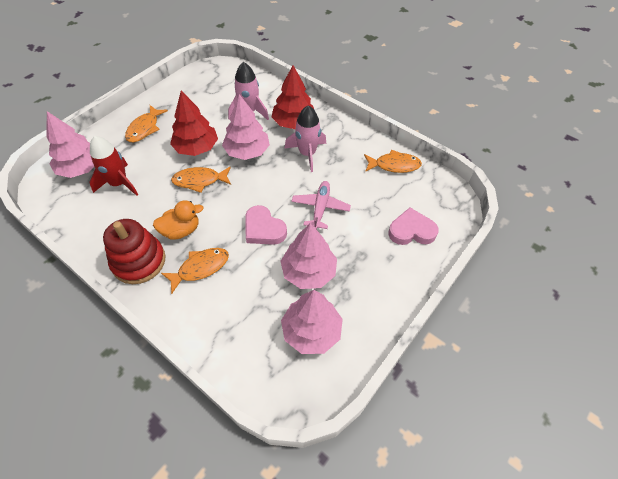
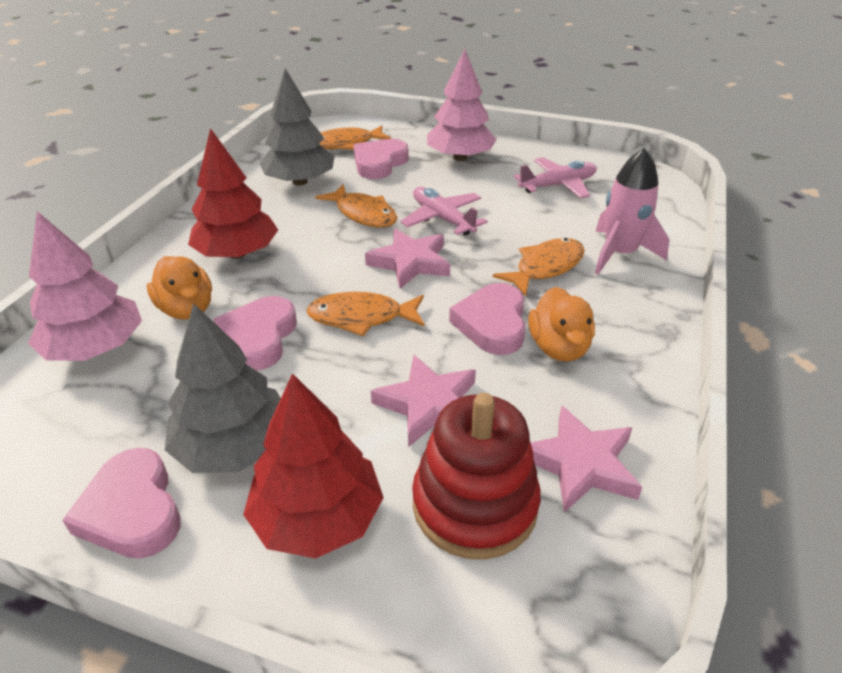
grey tree: none = 0 -> [165,303,281,473] [259,68,334,186] = 2
orange duck: [153,200,204,240] = 1 -> [147,256,212,319] [528,287,595,362] = 2
pink heart: [245,205,287,245] [388,208,439,245] = 2 -> [62,448,181,559] [213,296,297,371] [353,139,409,179] [449,283,526,355] = 4
pink plane: [291,181,351,229] = 1 -> [400,187,488,236] [513,157,597,198] = 2
pink rocket: [228,62,269,120] [284,105,326,172] = 2 -> [595,148,669,275] = 1
pink star: none = 0 -> [365,229,450,289] [371,355,476,447] [531,406,642,513] = 3
pink tree: [46,111,94,178] [222,94,270,160] [280,223,337,289] [281,290,343,354] = 4 -> [28,211,142,361] [427,49,497,161] = 2
red rocket: [89,136,138,196] = 1 -> none = 0

